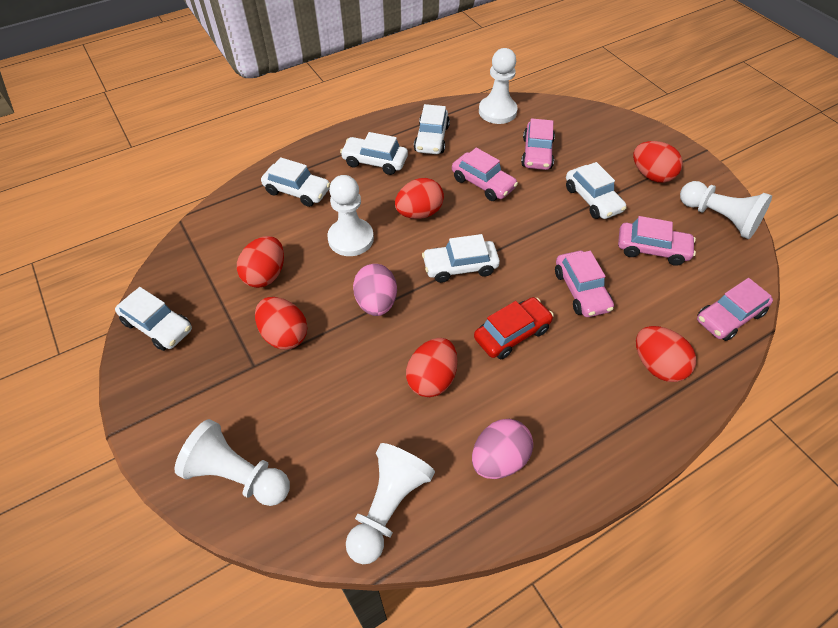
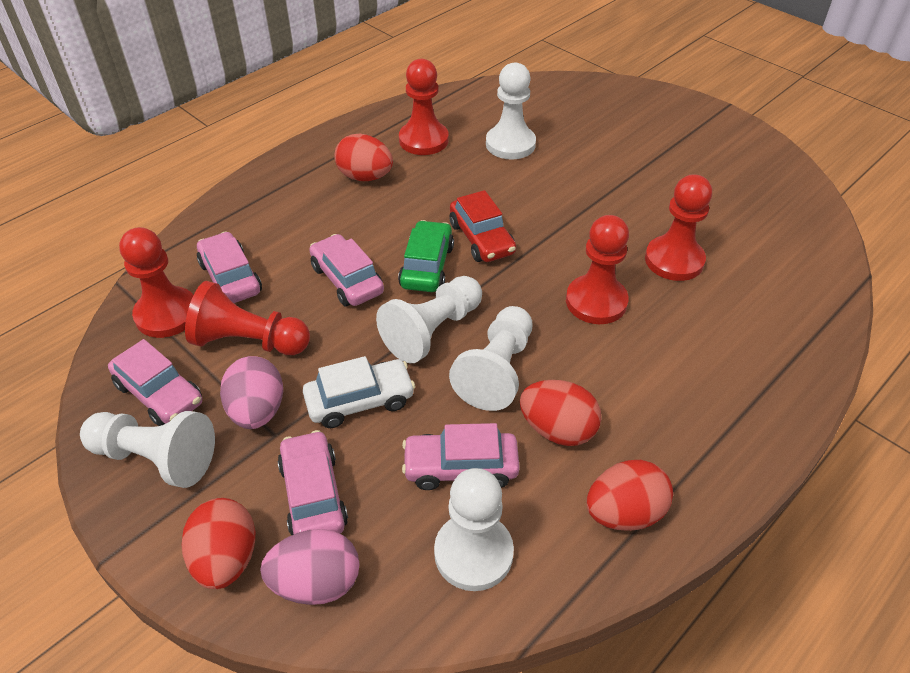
green car: none = 0 -> [398,220,454,292] = 1
red egg: [237,236,284,288] [255,297,307,350] [395,178,444,219] [406,338,457,397] [633,141,683,183] [636,326,696,382] = 6 -> [182,498,256,589] [334,134,393,181] [520,380,601,446] [587,460,673,531] = 4
red pawn: none = 0 -> [119,227,193,338] [185,281,310,355] [399,59,449,155] [566,215,629,324] [645,174,712,281] = 5
white car: [115,287,192,351] [261,157,330,207] [340,132,408,175] [414,104,450,154] [422,234,500,283] [566,162,627,219] = 6 -> [303,356,415,428] = 1

